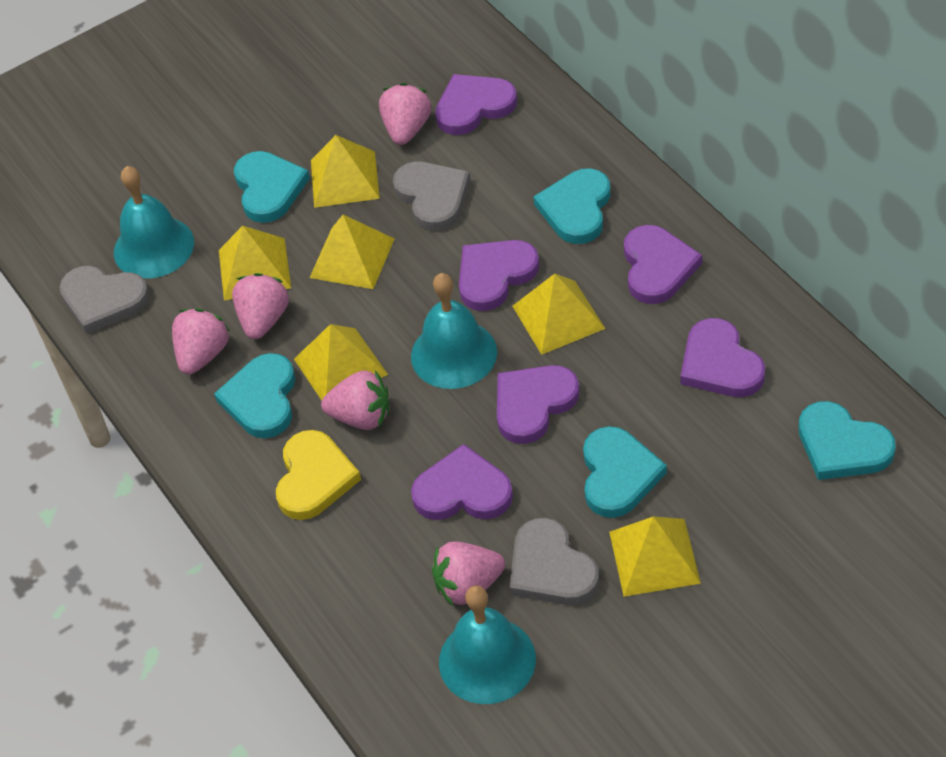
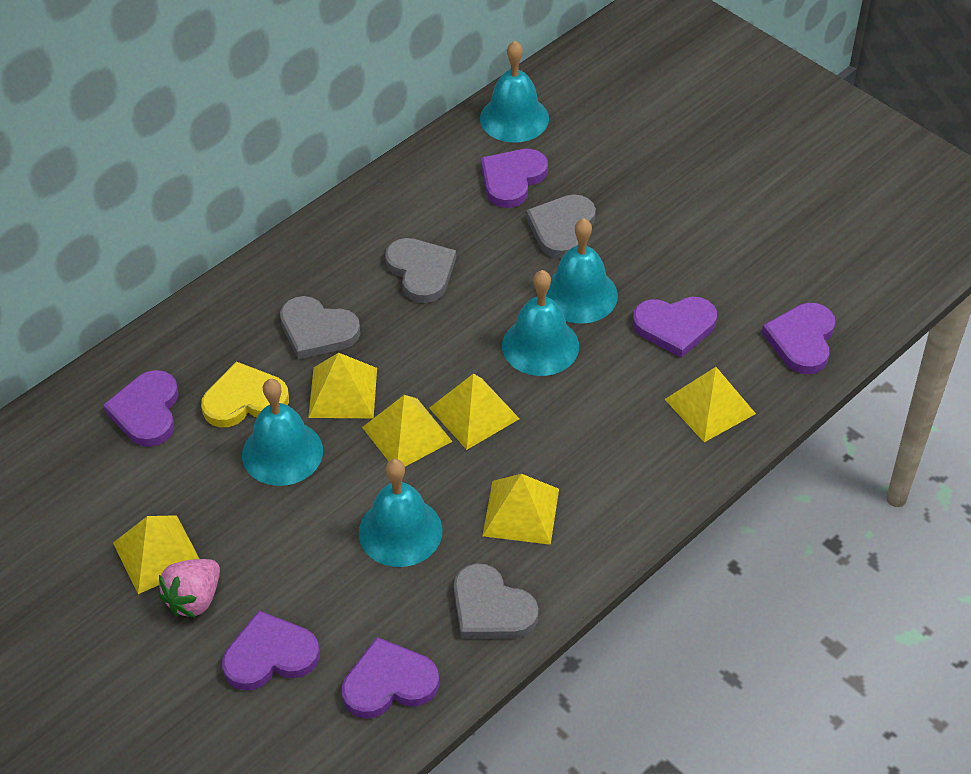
grey heart: [59,266,150,334] [393,162,470,231] [509,518,599,605] = 3 -> [280,296,360,359] [385,238,456,303] [454,563,539,639] [526,194,596,259] = 4
pink strawberry: [172,308,230,374] [232,273,289,339] [321,370,389,430] [379,83,431,145] [432,541,505,606] = 5 -> [158,559,220,618] = 1
turquoise bell: [114,166,194,279] [411,273,497,389] [439,585,536,704] = 3 -> [242,379,323,486] [359,459,443,567] [480,41,549,143] [502,270,579,376] [546,218,618,324] = 5
turquoise heart: [214,353,295,438] [234,151,310,223] [533,168,611,244] [583,426,667,518] [798,401,896,480] = 5 -> none = 0

